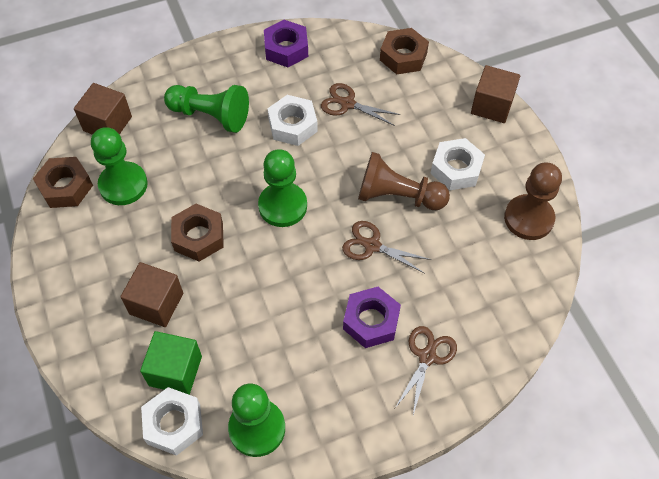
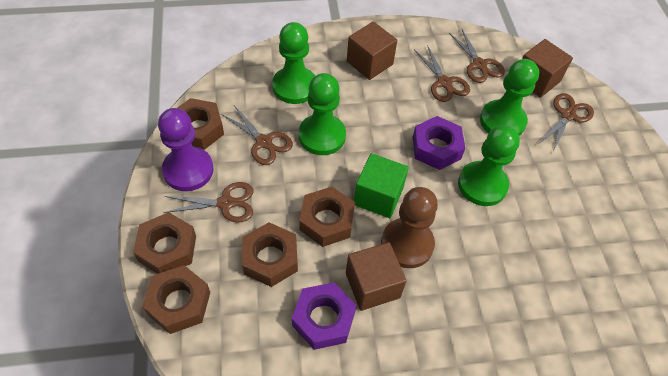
brown nut: [33,157,93,208] [171,204,224,262] [380,28,429,75] = 3 -> [133,212,196,274] [142,265,210,334] [177,98,224,150] [242,222,298,287] [299,187,355,247] = 5
brown pawn: [358,152,450,210] [504,162,562,240] = 2 -> [381,187,438,268] = 1
brown scissors: [321,83,401,126] [342,221,431,274] [395,326,457,415] = 3 -> [163,182,253,223] [221,105,293,165] [414,45,470,102] [449,29,505,83] [539,93,594,152] = 5
purple pawn: none = 0 -> [158,108,213,191] = 1
white nut: [141,387,203,456] [267,95,318,146] [430,138,485,190] = 3 -> none = 0

